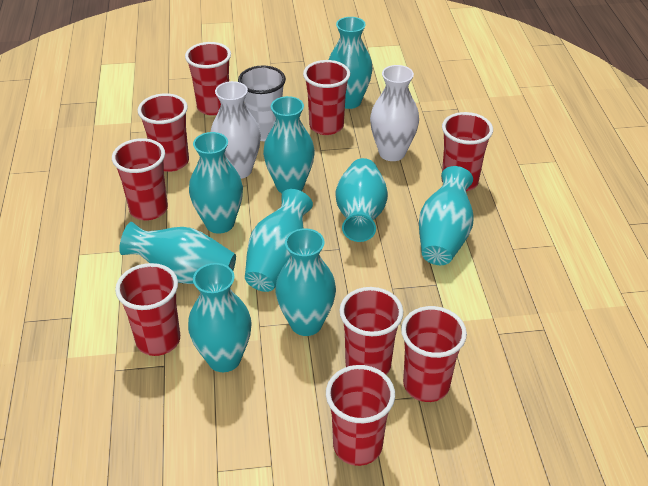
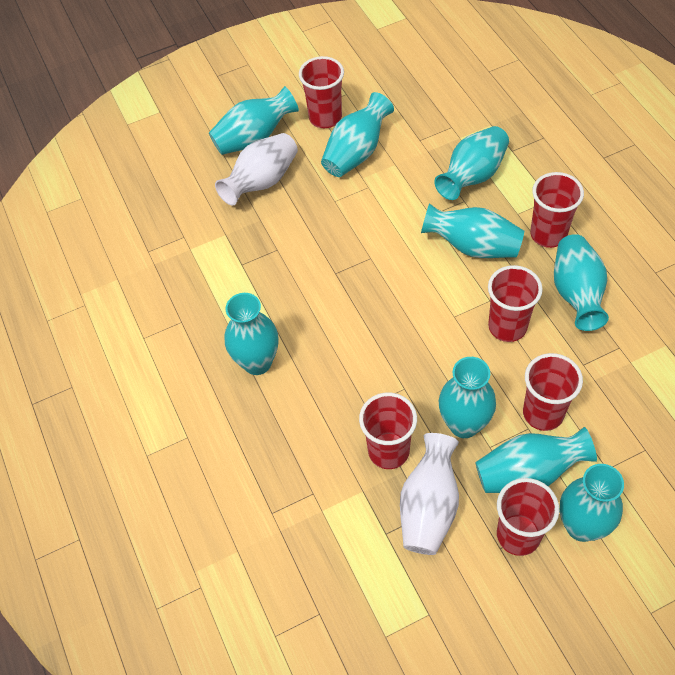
red cup: [112,138,168,220] [115,263,180,356] [137,93,189,172] [185,42,231,116] [303,60,350,135] [326,365,395,466] [339,287,404,375] [401,306,467,402] [441,112,493,191] = 9 -> [299,56,344,128] [359,392,417,469] [488,265,543,342] [497,478,559,556] [523,353,583,431] [530,172,584,248] = 6
white cup: [238,65,286,141] = 1 -> none = 0

